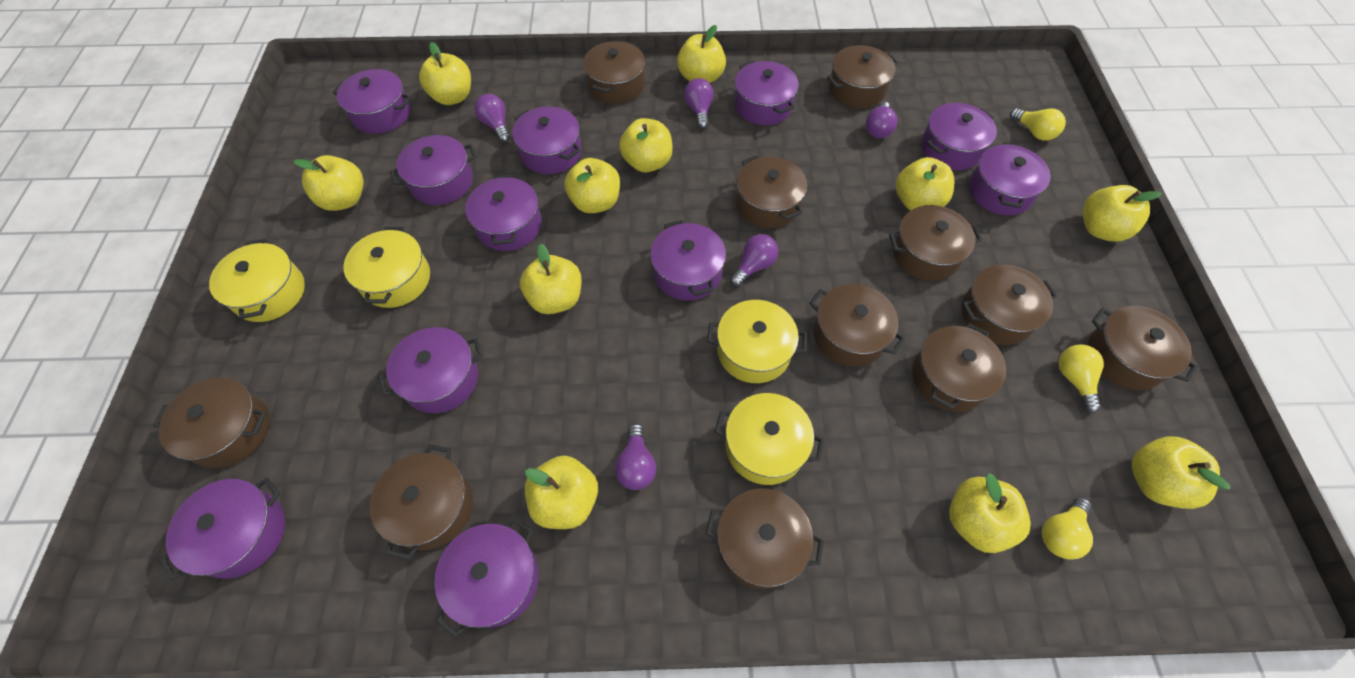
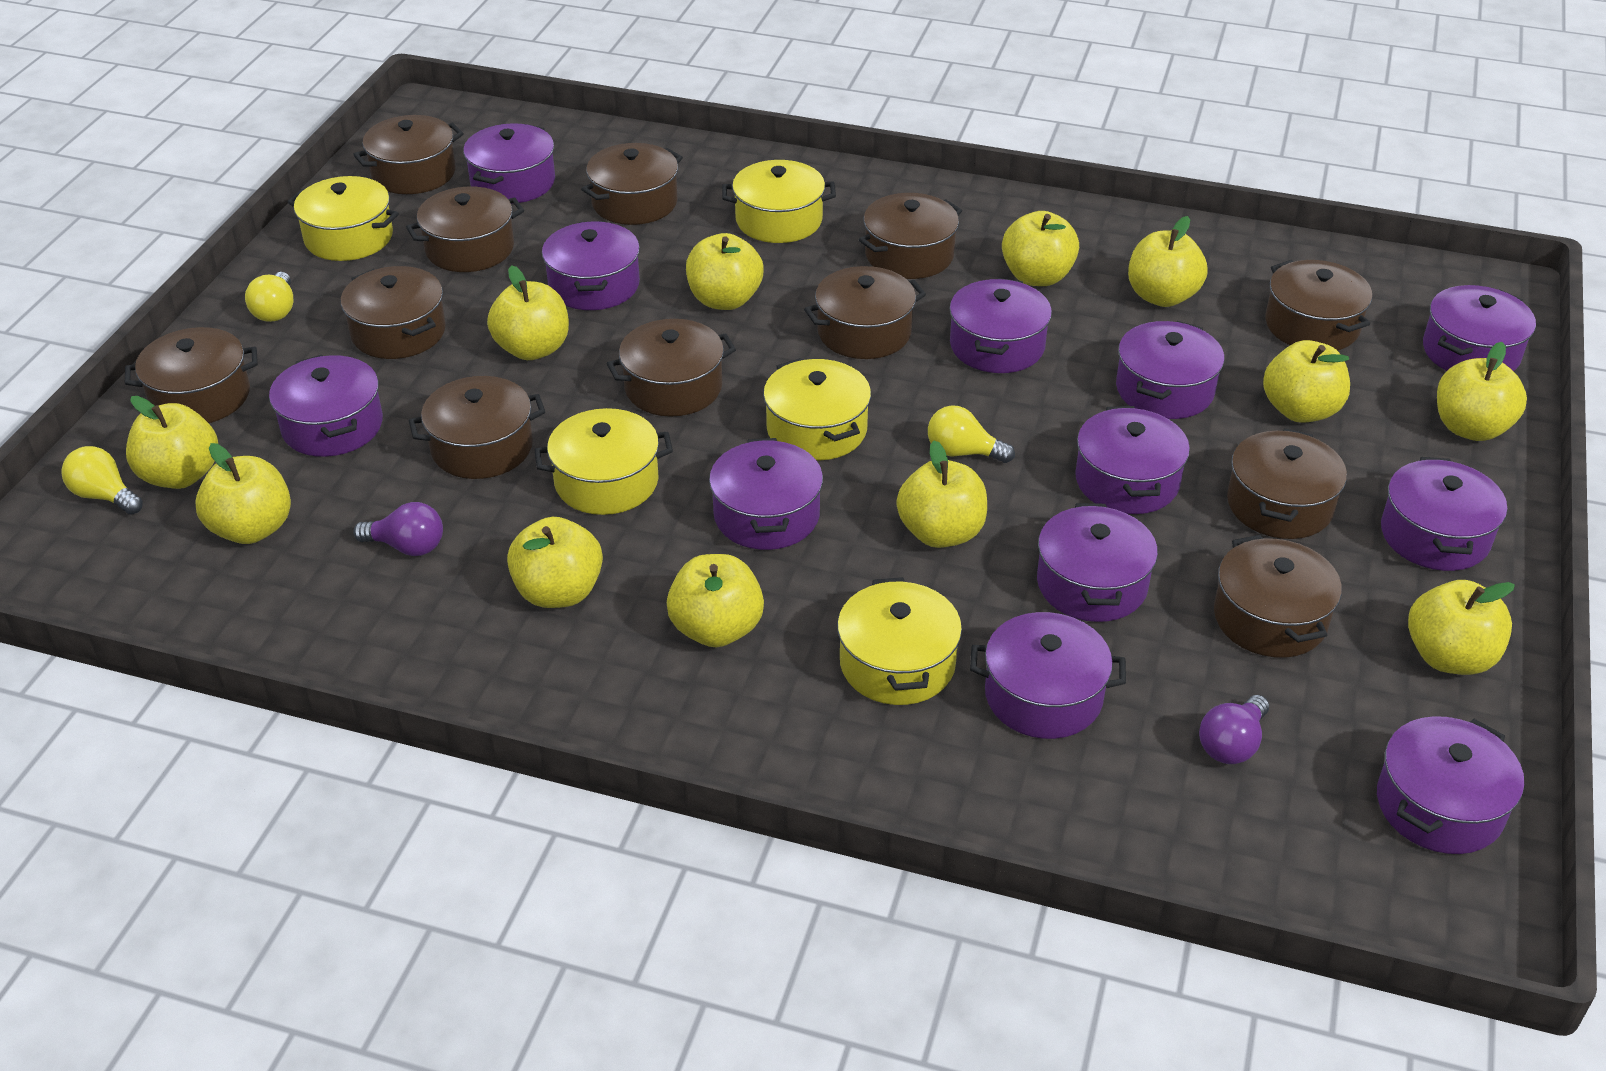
brown pot: [153,378,270,468] [370,445,473,560] [583,40,645,104] [705,488,824,589] [736,155,807,228] [809,284,905,367] [827,45,898,108] [889,205,982,281] [912,323,1006,412] [962,265,1057,345] [1088,306,1197,390] = 11 -> [125,327,258,423] [341,266,446,359] [353,115,464,194] [406,187,524,272] [409,376,545,479] [581,143,683,225] [607,319,736,416] [804,266,926,359] [859,193,962,279] [1214,535,1342,658] [1227,428,1347,539] [1265,260,1372,350] = 12
purple light bulb: [474,94,510,142] [615,423,656,490] [684,78,714,129] [730,234,778,286] [866,102,898,138] = 5 -> [353,502,443,556] [1199,695,1269,764] = 2
purple pot: [160,478,285,580] [333,69,411,134] [378,327,483,413] [390,135,477,205] [434,517,539,638] [465,174,542,251] [512,106,582,174] [650,220,726,301] [734,61,799,125] [921,103,997,170] [969,142,1051,215] = 11 -> [269,355,383,457] [463,123,555,204] [542,221,640,310] [709,438,823,550] [949,278,1052,373] [970,612,1126,739] [1037,503,1158,622] [1075,406,1190,514] [1116,321,1224,419] [1377,716,1524,854] [1381,457,1507,571] [1423,285,1536,371] = 12
yellow apple: [293,155,364,211] [419,42,471,105] [520,244,582,314] [525,455,598,529] [564,158,620,213] [619,118,673,172] [677,25,726,83] [896,157,954,211] [949,473,1031,553] [1083,185,1162,241] [1132,437,1230,509] = 11 -> [126,396,218,489] [195,443,291,544] [487,265,569,360] [507,517,603,608] [667,554,764,647] [686,233,764,310] [896,440,987,548] [1002,211,1079,286] [1128,216,1208,307] [1263,340,1350,423] [1408,580,1515,675] [1437,342,1527,441] = 12
yellow pot: [209,239,305,322] [343,227,430,308] [707,300,807,383] [714,393,824,485] = 4 -> [288,176,399,261] [534,408,673,515] [722,160,836,243] [763,358,871,460] [837,577,962,705] = 5

